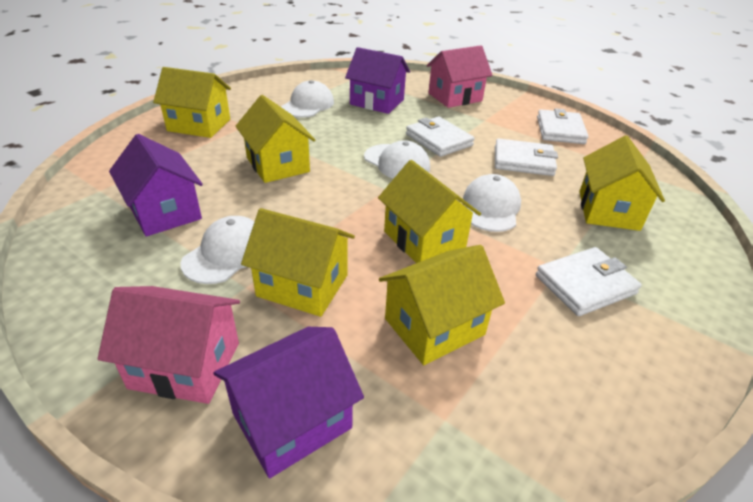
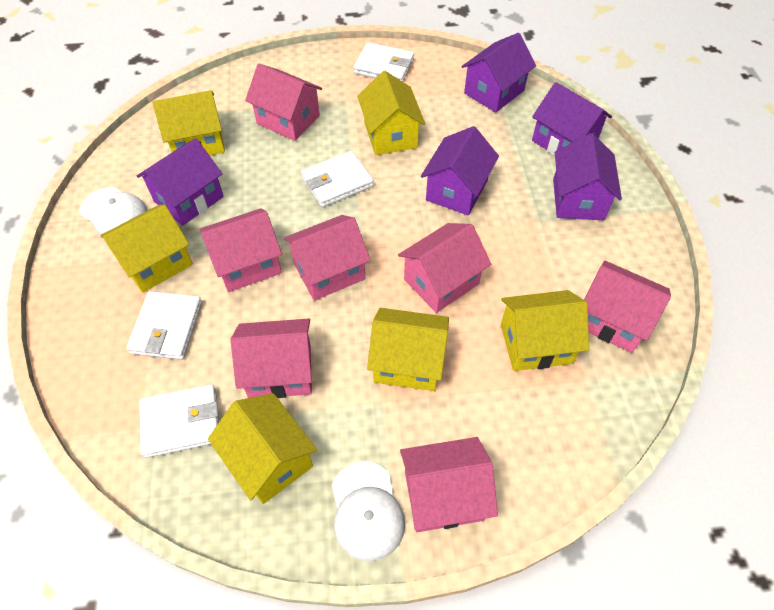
pink house: [98,286,240,404] [427,45,492,108] = 2 -> [200,208,282,292] [231,318,312,398] [245,64,322,141] [284,215,371,301] [398,223,491,313] [400,437,498,532] [584,261,671,353] = 7
purple house: [109,134,203,237] [214,327,364,478] [345,47,410,114] = 3 -> [137,138,224,226] [421,126,499,216] [461,33,536,112] [532,82,612,156] [553,133,622,220] = 5
white cap: [181,216,255,284] [281,80,334,118] [364,140,430,179] [463,174,521,232] = 4 -> [80,187,148,235] [332,462,405,562] = 2

